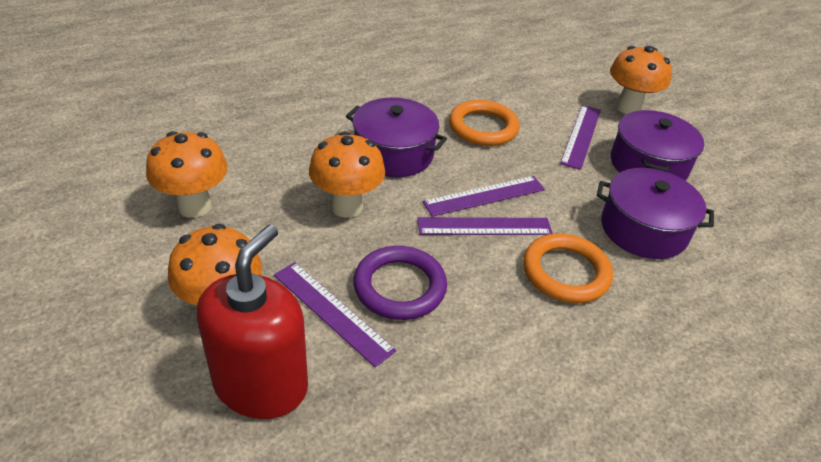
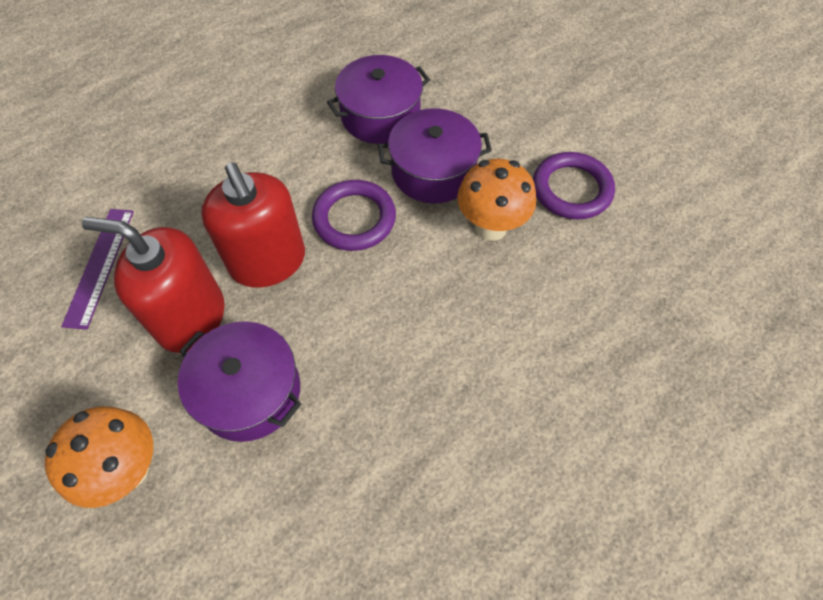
orange mushroom: [146,131,228,218] [168,224,262,305] [309,131,385,218] [610,46,672,114] = 4 -> [45,406,153,508] [457,158,536,241] = 2
orange ring: [449,100,519,146] [523,233,613,303] = 2 -> none = 0
purple ring: [353,246,447,320] = 1 -> [312,180,396,251] [533,152,615,220] = 2
purple ruler: [274,262,396,367] [417,217,553,235] [422,176,545,217] [560,105,601,170] = 4 -> [61,209,134,330] = 1
red soap dispenser: [197,224,308,419] = 1 -> [82,217,225,353] [201,162,305,288] = 2

